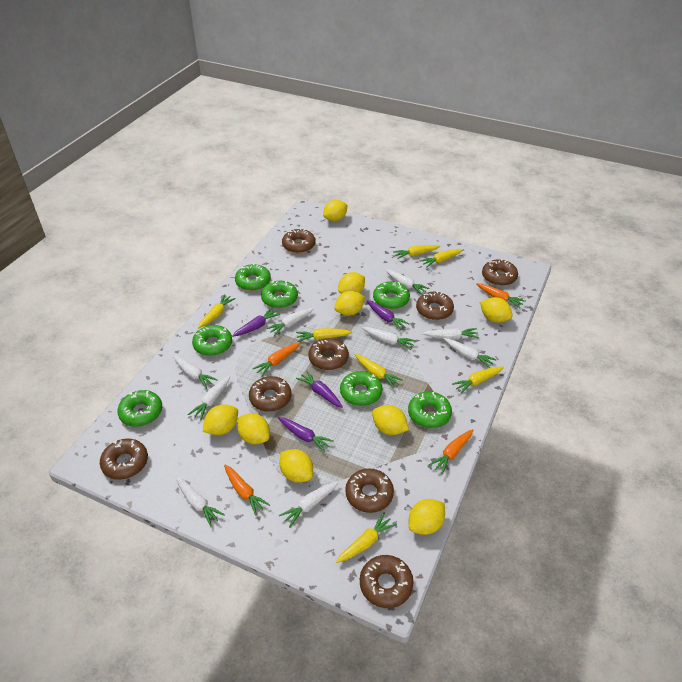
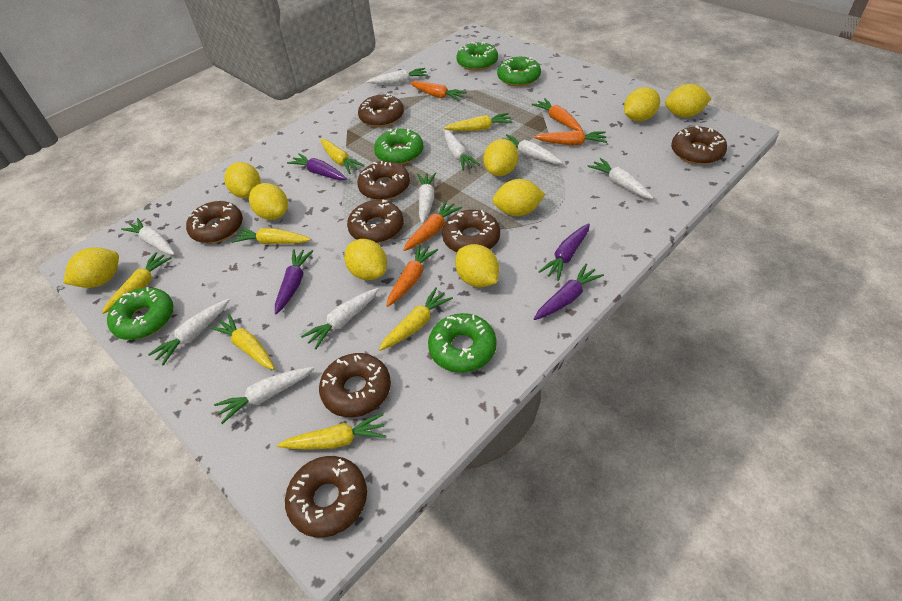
green donut: [117,390,162,427] [192,325,232,356] [235,264,271,291] [261,281,298,308] [340,371,382,406] [373,281,410,309] [408,392,452,428] = 7 -> [107,287,174,340] [374,129,423,164] [428,313,497,373] [456,42,498,71] [497,57,541,87] = 5
orange carrot: [224,465,270,515] [252,342,300,376] [429,429,473,475] [476,283,526,308] = 4 -> [386,244,438,307] [403,200,462,251] [410,81,467,101] [532,98,583,131] [534,130,607,145] = 5

